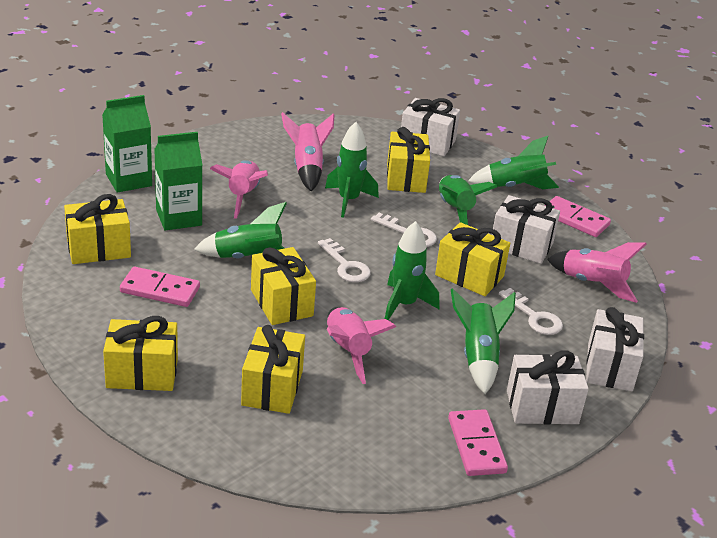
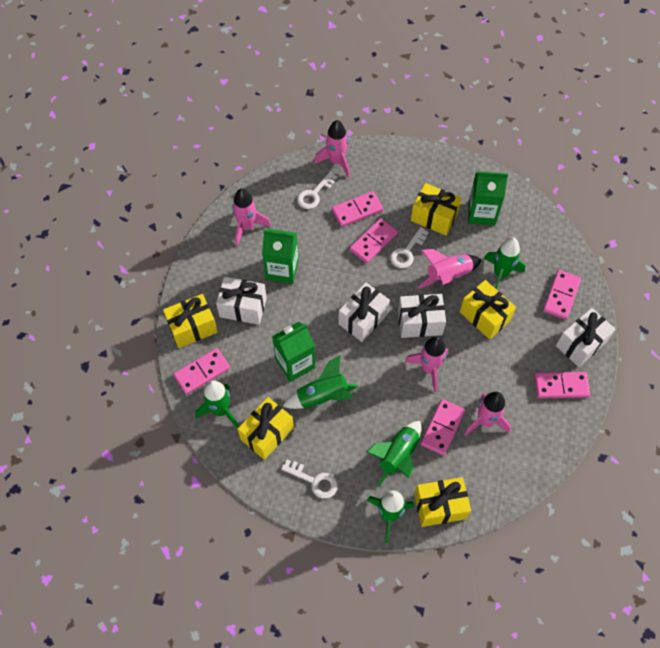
green carton: [102,95,152,193] [154,132,202,230] = 2 -> [262,229,299,284] [272,322,315,382] [468,171,508,226] = 3
green rocket: [194,202,287,258] [325,122,379,218] [385,221,439,320] [439,175,497,225] [451,288,516,394] [468,136,559,190] = 6 -> [195,380,239,429] [283,355,358,409] [366,421,421,487] [367,490,414,543] [484,237,525,289] = 5
pink domino: [120,267,200,307] [448,409,508,476] [544,196,611,237] = 3 -> [173,348,230,395] [332,191,383,227] [350,218,398,263] [421,399,465,456] [534,372,590,398] [543,270,581,320] = 6
pink rocket: [210,160,268,219] [281,112,335,191] [327,307,396,384] [547,242,647,303] = 4 -> [232,188,271,246] [314,120,350,178] [405,336,449,392] [417,249,482,289] [464,392,511,436] = 5
yellow gift: [64,194,131,264] [103,316,178,391] [241,325,305,414] [251,247,316,325] [387,127,430,193] [435,222,510,296] = 6 -> [163,294,218,348] [238,397,294,460] [411,183,462,236] [414,477,471,527] [460,280,516,339] = 5

